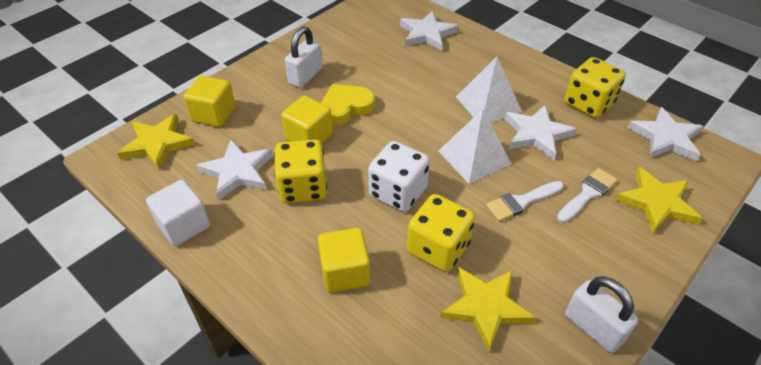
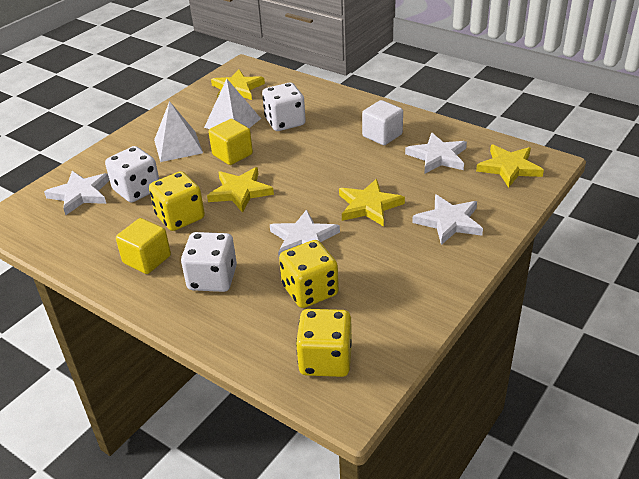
white brush: [486,181,564,222] [557,168,617,223] = 2 -> none = 0
white dice: [368,141,430,212] = 1 -> [105,146,159,202] [181,232,237,292] [262,83,306,131] = 3
white padlock: [285,26,323,88] [565,276,639,353] = 2 -> none = 0
yellow cube: [184,76,236,127] [281,95,333,144] [318,228,370,293] = 3 -> [116,218,171,274] [209,119,253,165] = 2
yellow heart: [321,84,375,125] = 1 -> none = 0
yellow star: [117,114,195,170] [440,267,536,352] [615,167,702,234] = 3 -> [207,167,274,213] [211,69,265,100] [339,179,405,227] [476,145,544,188] = 4

